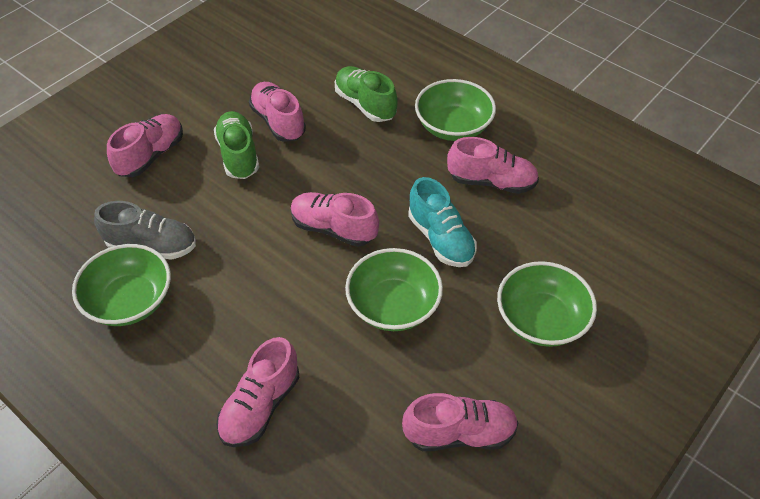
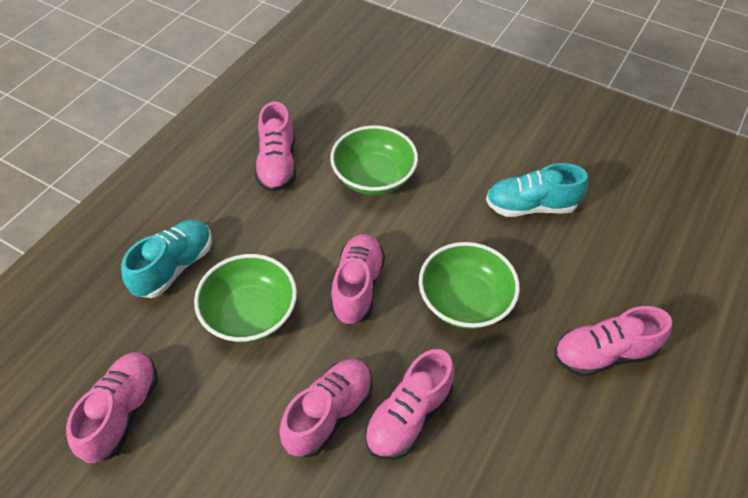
green bowl: [72,244,171,326] [345,248,443,331] [415,79,496,141] [497,261,597,347] = 4 -> [194,254,297,343] [330,126,418,195] [419,242,520,329] = 3
green shoe: [214,111,259,179] [335,66,398,122] = 2 -> none = 0
grey shoe: [94,201,196,260] = 1 -> none = 0
turquoise shoe: [408,177,477,267] = 1 -> [121,220,212,298] [486,163,588,217] = 2

